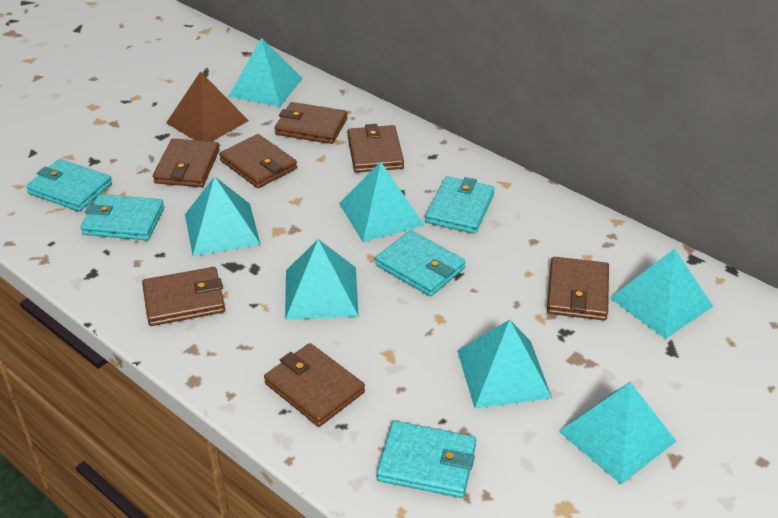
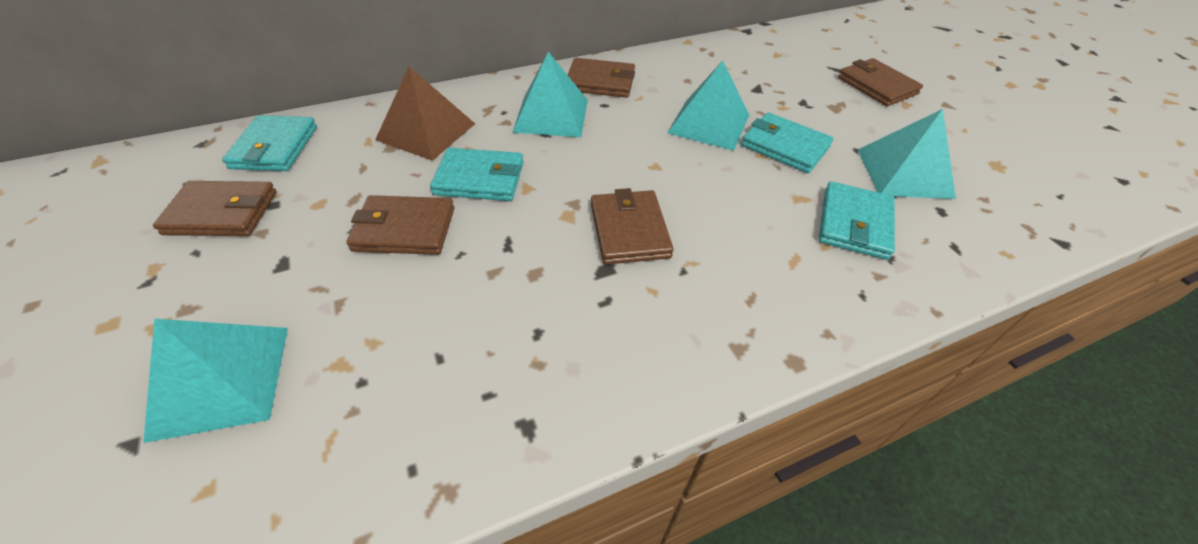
brown wallet: [142,267,225,326] [153,139,220,187] [219,134,297,188] [264,343,365,427] [275,102,347,144] [347,124,404,173] [547,257,609,321] = 7 -> [153,181,277,236] [346,195,454,255] [568,58,635,98] [591,188,674,265] [838,58,923,106] = 5
turquoise pyramid: [185,176,261,256] [228,38,303,107] [285,239,359,320] [339,162,425,242] [457,319,552,409] [559,382,676,484] [610,248,713,339] = 7 -> [143,319,288,443] [512,52,588,137] [667,61,749,151] [858,109,956,199] = 4
turquoise wallet: [26,159,112,211] [80,194,164,241] [375,230,466,296] [377,421,476,498] [425,176,495,234] = 5 -> [222,115,317,171] [430,148,524,201] [741,112,833,173] [819,181,895,260] = 4

